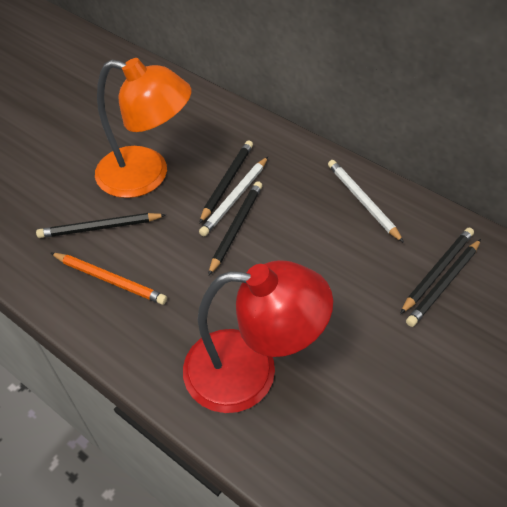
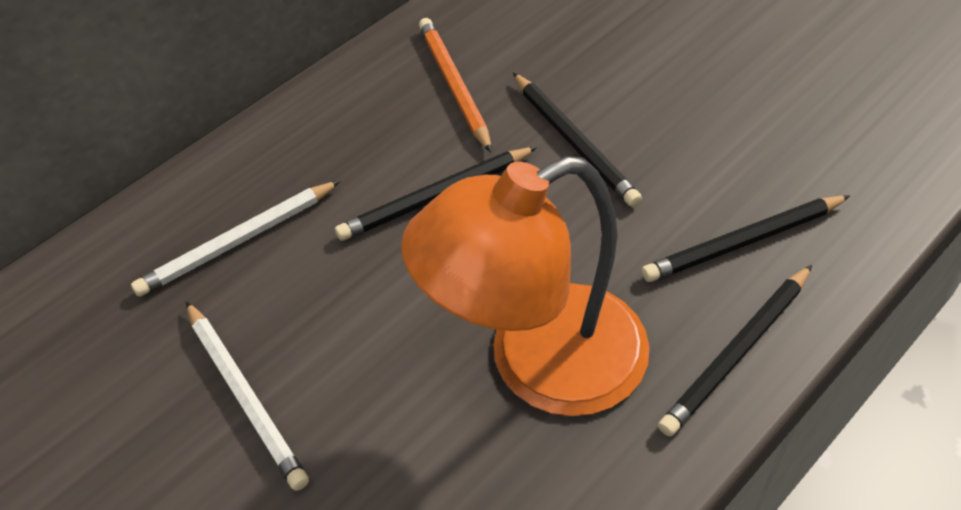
black pencil: [36,213,166,238] [199,140,253,224] [208,181,262,276] [400,227,474,314] [406,239,481,327] = 5 -> [335,147,537,241] [513,73,642,207] [642,195,851,282] [658,265,812,437] = 4
red lamp: [183,260,333,413] = 1 -> none = 0

